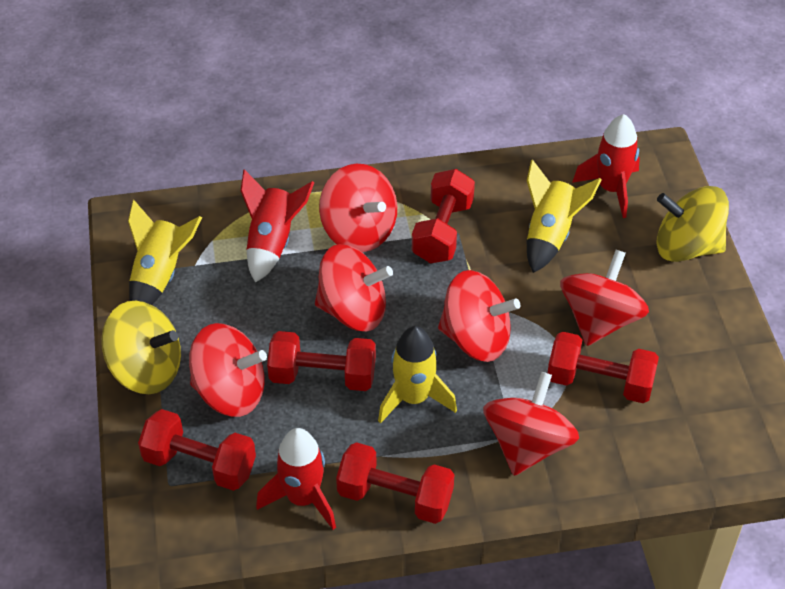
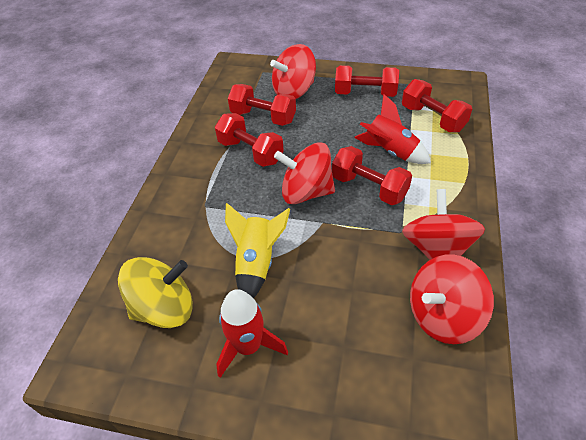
red rocket: [241,169,314,283] [256,428,336,530] [572,114,640,218] = 3 -> [216,289,288,378] [354,94,431,164] = 2
red spinning top: [189,323,267,417] [315,244,393,331] [319,164,397,252] [438,270,520,362] [483,372,579,476] [560,250,649,346] = 6 -> [270,44,316,99] [274,142,335,204] [402,189,485,260] [410,255,494,344] = 4
yellow rocket: [128,200,202,305] [378,326,457,423] [527,159,602,273] = 3 -> [225,203,290,298] = 1
yellow spinning top: [101,301,181,394] [656,186,729,262] = 2 -> [118,257,193,328] = 1

